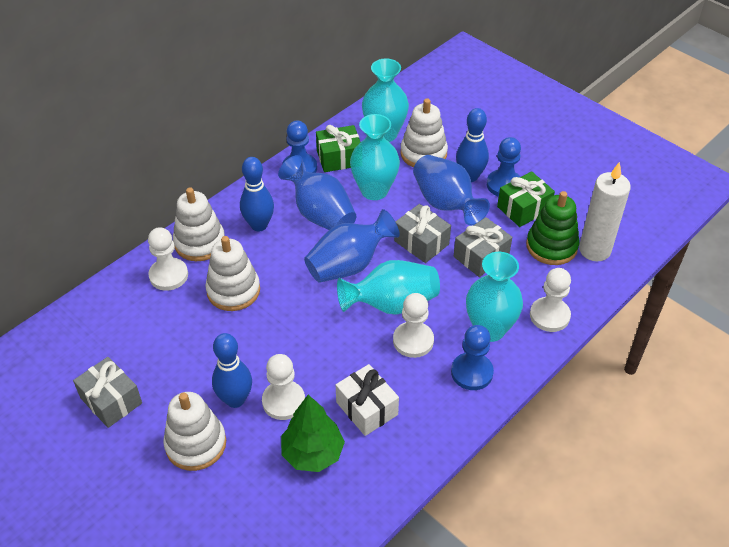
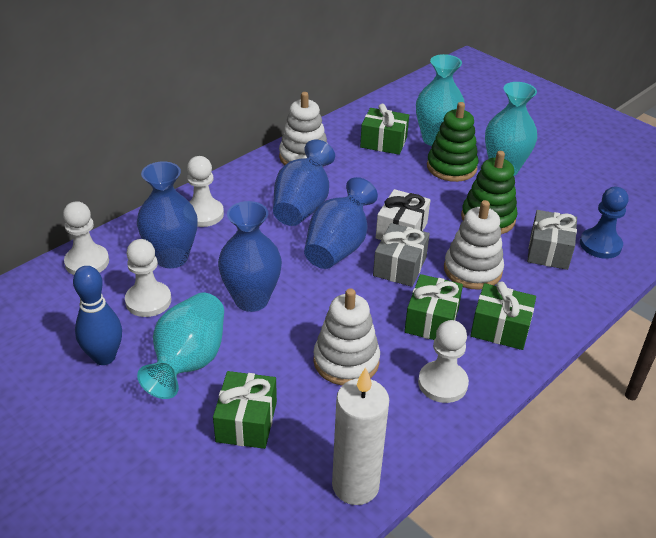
blue bowling pin: [212,333,252,408] [240,157,274,231] [456,108,489,182] = 3 -> [73,266,122,365] = 1
blue pawn: [282,121,317,173] [451,325,494,390] [487,137,521,197] = 3 -> [580,187,628,259] = 1
blue vase: [278,155,356,230] [304,209,400,283] [413,155,490,225] = 3 -> [137,161,198,268] [218,201,282,312] [273,140,335,226] [304,177,378,269] = 4
green gift: [316,125,360,172] [497,171,555,227] = 2 -> [213,371,277,449] [360,104,409,155] [404,274,463,340] [470,281,536,350] = 4
green stacking toy: [526,191,580,265] = 1 -> [427,102,478,182] [461,151,518,234] = 2
green tree: [281,395,345,472] = 1 -> none = 0
grey gift: [73,357,142,428] [394,204,451,263] [454,217,512,277] = 3 -> [373,223,430,287] [527,210,577,270] = 2
turquoise vase: [337,260,440,315] [350,114,400,200] [362,59,409,142] [466,252,523,342] = 4 -> [137,293,224,399] [416,54,465,146] [485,82,537,176] = 3
white stacking toy: [163,392,226,471] [173,187,225,261] [205,236,260,311] [400,98,448,168] = 4 -> [279,92,327,165] [313,288,380,386] [444,200,504,290] = 3

